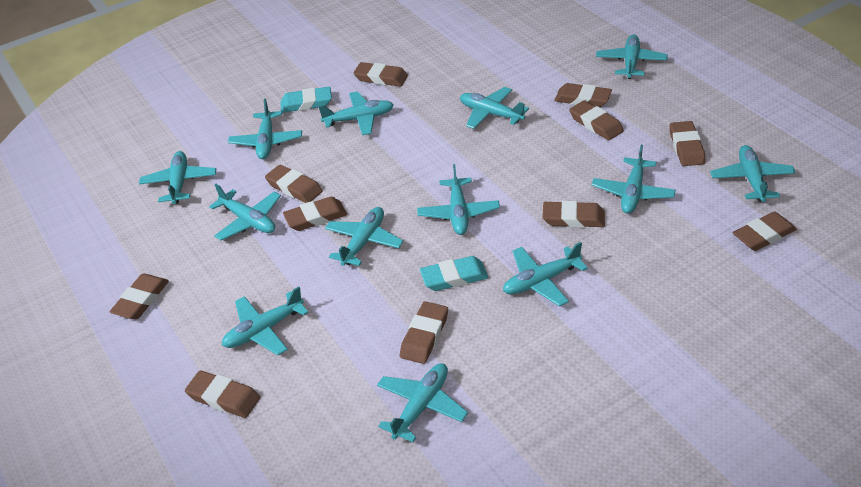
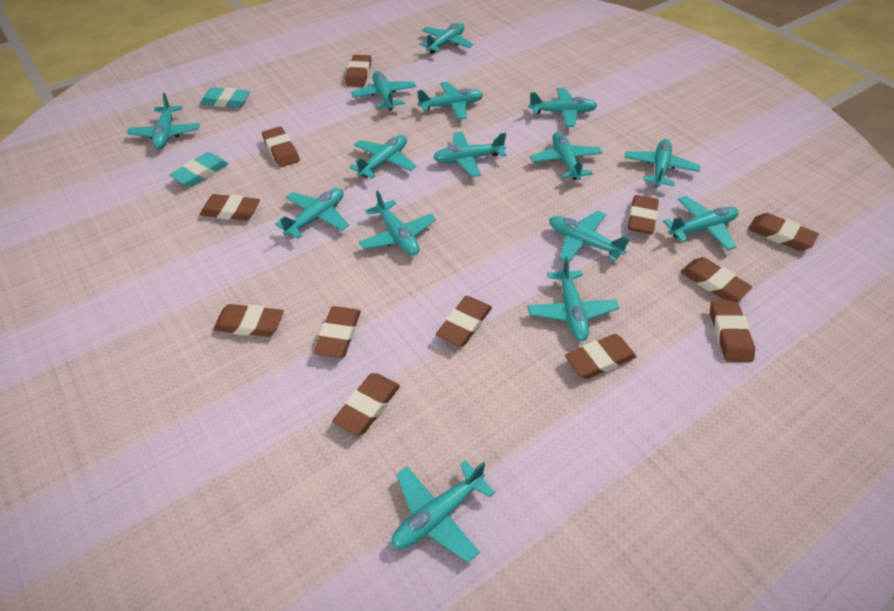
brown eraser: [110,274,169,319] [185,370,260,418] [265,165,323,203] [283,197,347,231] [353,62,408,87] [400,301,448,364] [542,201,605,228] [554,83,612,107] [569,100,624,140] [670,121,705,166] [733,212,797,251] = 11 -> [200,194,260,221] [213,304,284,337] [262,127,300,167] [314,306,361,358] [332,373,400,435] [346,55,371,87] [436,296,492,347] [565,334,637,379] [628,195,659,234] [680,257,752,301] [710,300,755,362] [748,213,819,251] = 12
turquoise plane: [139,151,216,204] [209,184,281,241] [222,286,309,355] [228,98,302,159] [318,91,393,135] [325,207,404,266] [377,363,468,442] [417,164,500,235] [460,87,529,129] [503,242,588,307] [592,145,676,214] [596,34,668,79] [710,145,796,202] = 13 -> [127,93,200,149] [275,188,349,239] [349,135,416,179] [351,71,416,111] [359,190,436,256] [391,460,495,562] [417,82,483,120] [419,23,473,54] [433,132,506,177] [528,256,619,341] [529,88,598,127] [530,132,602,180] [549,211,630,262] [624,139,700,187] [663,196,739,250] = 15

